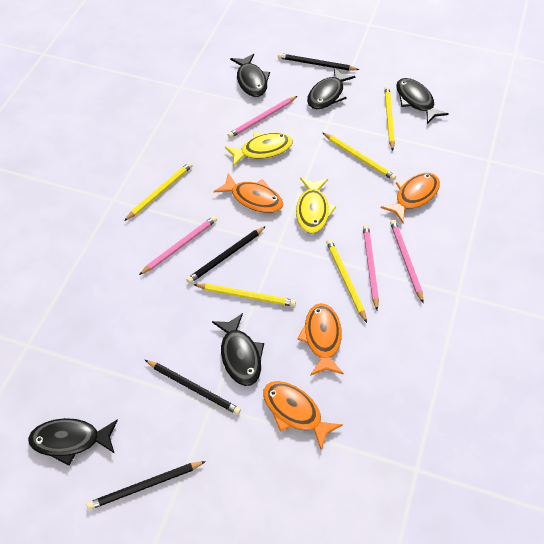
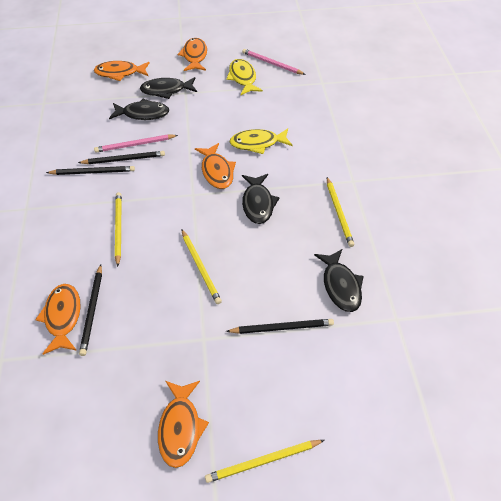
black fish: [28,418,118,466] [212,313,264,386] [230,54,270,97] [307,67,356,109] [396,78,449,124] = 5 -> [109,99,169,120] [140,77,197,99] [242,174,280,224] [314,249,364,312] = 4
orange fish: [214,173,283,213] [263,381,343,450] [297,303,344,376] [381,173,440,223] = 4 -> [35,284,81,355] [94,61,150,81] [158,381,209,468] [178,38,207,71] [195,143,236,189] = 5
pink pencil: [139,216,217,275] [228,96,297,138] [363,225,379,310] [390,220,423,303] = 4 -> [94,134,178,153] [242,49,306,75] = 2
yellow pencil: [124,162,193,221] [193,283,296,307] [323,133,396,180] [326,239,367,323] [384,86,395,151] = 5 -> [115,192,122,267] [182,230,222,304] [205,440,324,483] [327,177,354,247] = 4

